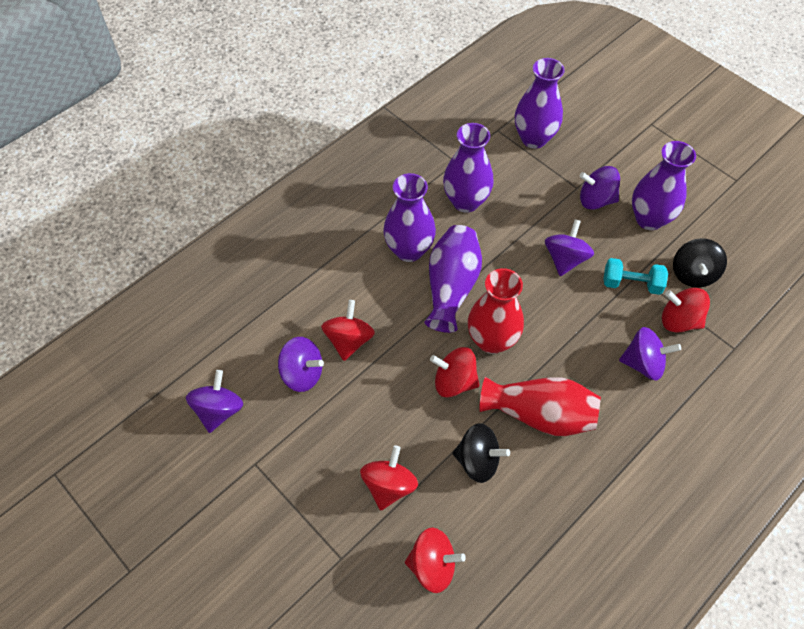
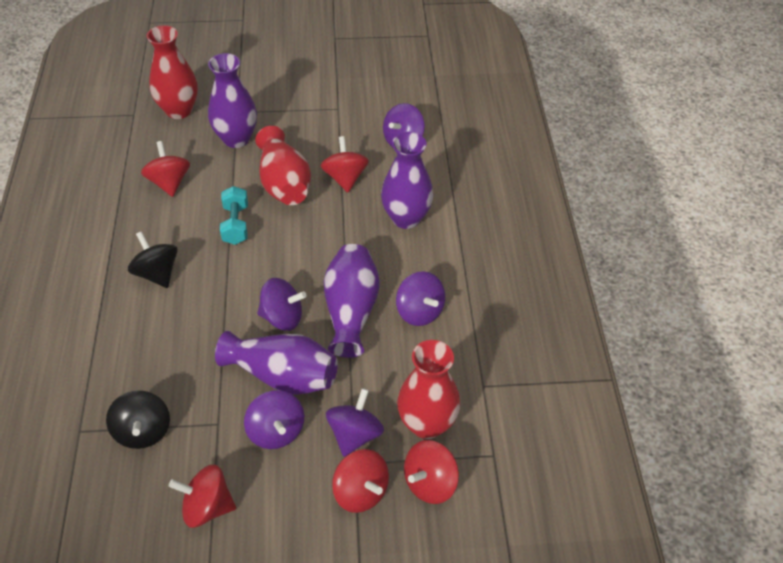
purple vase: [383,173,436,262] [425,225,482,333] [443,123,494,213] [515,58,565,149] [632,141,696,230] = 5 -> [208,53,257,148] [215,331,338,395] [324,244,380,358] [381,132,433,229] = 4
red vase: [468,268,524,354] [479,377,601,436] = 2 -> [147,25,198,119] [255,126,311,205] [397,340,460,439] = 3

